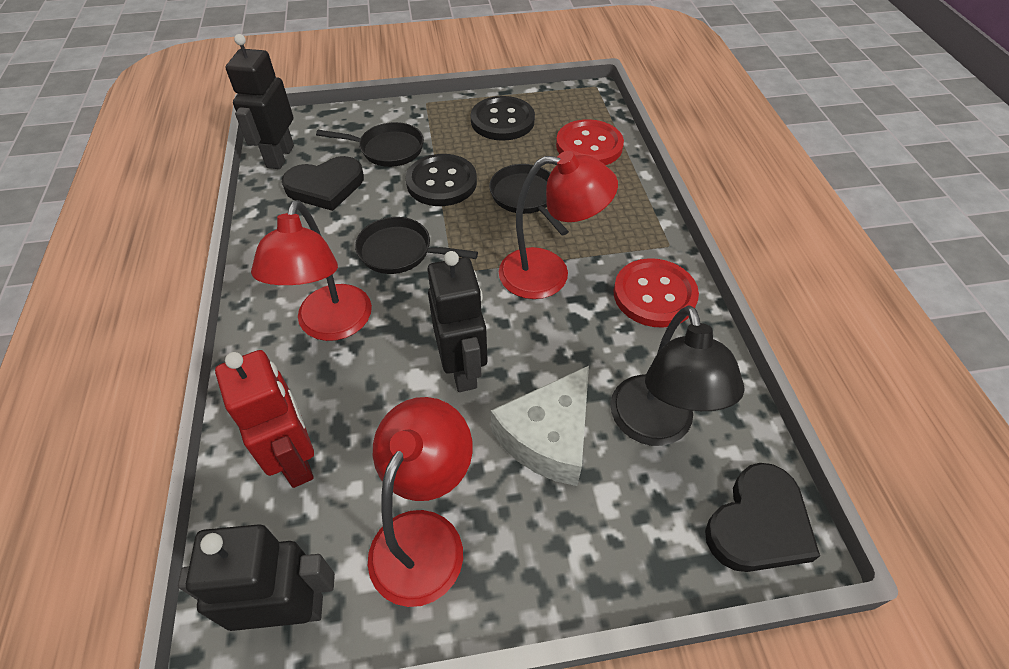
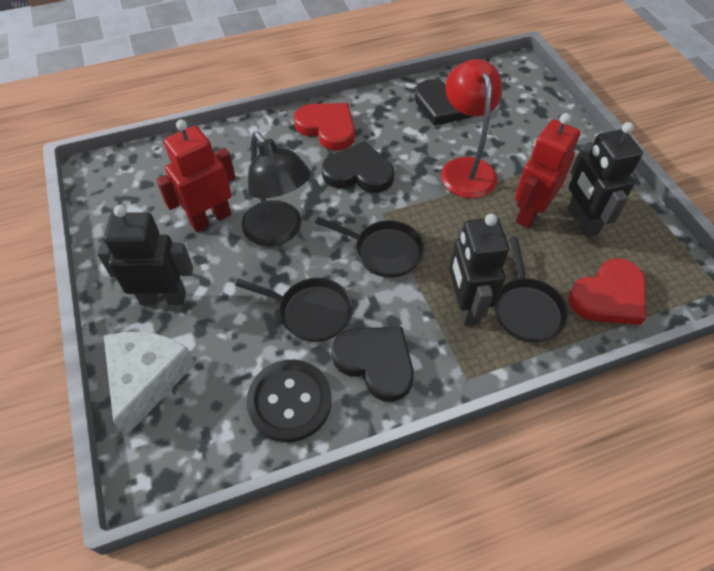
black button: [406,154,477,206] [471,96,535,141] = 2 -> [246,360,332,442] = 1
black heart: [282,156,364,211] [705,463,820,572] = 2 -> [322,141,394,193] [331,327,414,402] [415,79,473,125] = 3
red button: [556,119,624,165] [613,258,699,328] = 2 -> none = 0
red heart: none = 0 -> [294,103,355,151] [568,259,646,325] = 2
red lamp: [251,200,372,341] [368,397,473,607] [499,151,618,299] = 3 -> [441,59,502,198] = 1
red robot: [215,350,314,488] = 1 -> [156,119,236,232] [515,113,581,228] = 2

